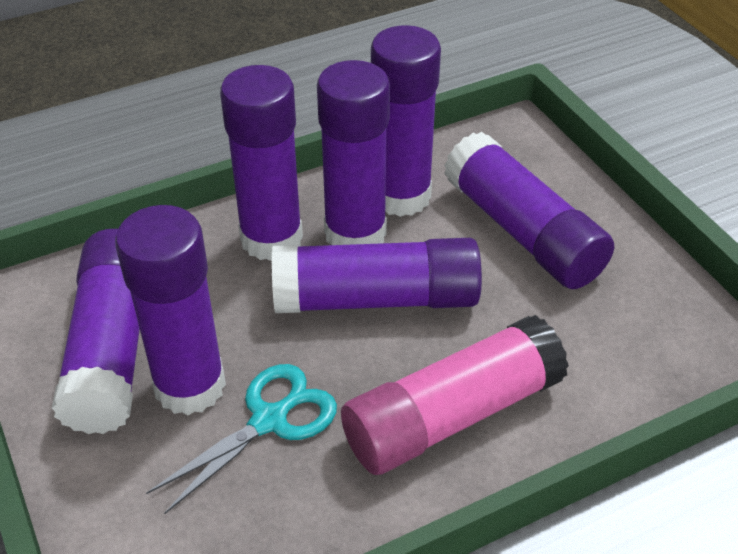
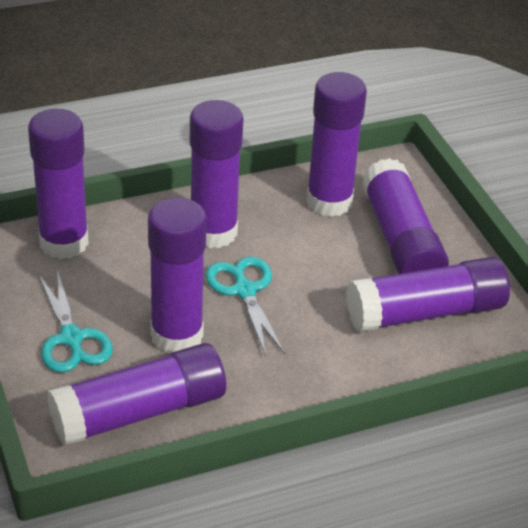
pink glue stick: [341,315,569,475] = 1 -> none = 0
turquoise scissors: [146,364,337,514] = 1 -> [39,269,113,373] [206,256,285,356] = 2

